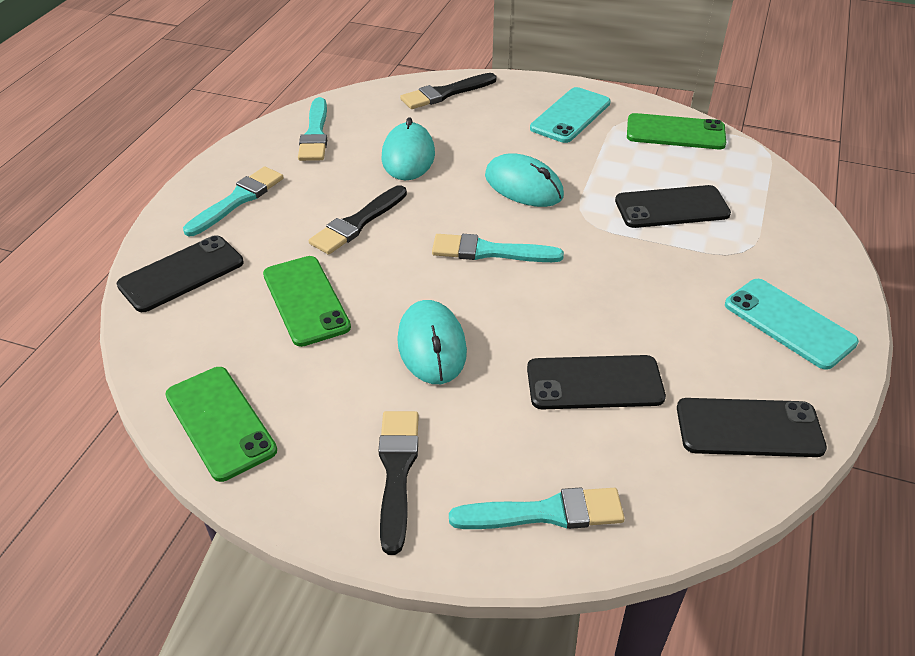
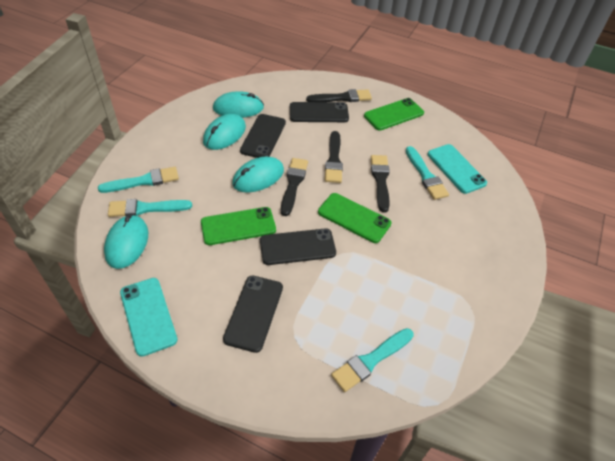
black brush: [309,185,407,255] [378,411,419,555] [400,73,497,109] = 3 -> [281,158,308,216] [306,89,372,102] [325,131,343,183] [371,155,390,213] = 4
turquoise mouse: [382,117,435,180] [397,300,467,384] [485,153,564,207] = 3 -> [104,214,148,269] [203,114,246,150] [213,91,264,118] [232,157,284,193] = 4

